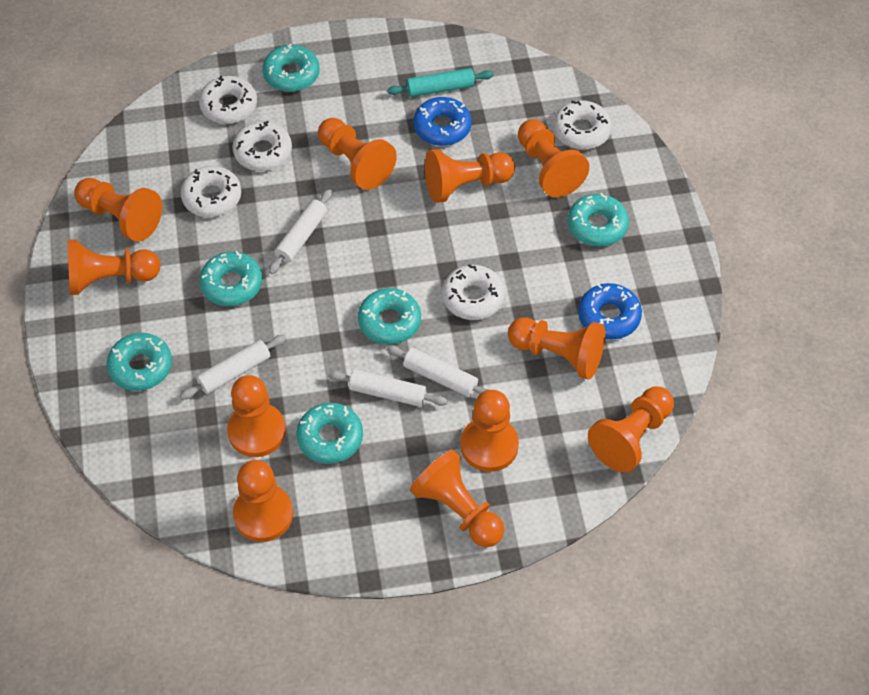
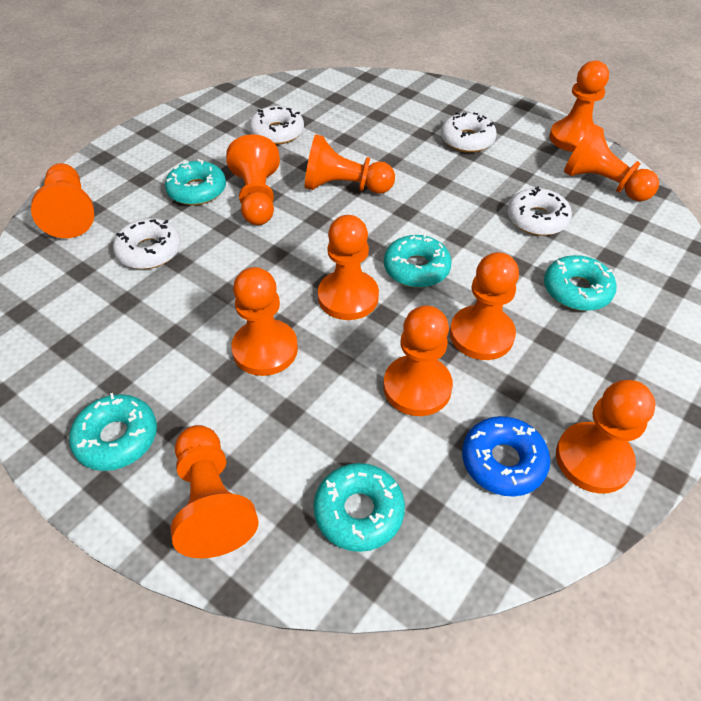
blue donut: [413,97,472,146] [578,283,642,339] = 2 -> [462,416,550,497] = 1
turquoise donut: [107,333,172,391] [200,251,262,306] [262,44,320,92] [296,403,363,464] [358,288,421,344] [568,193,629,246] = 6 -> [69,393,157,471] [165,159,226,205] [314,463,405,552] [384,233,452,288] [544,255,617,311] = 5
turquoise rolling pin: [387,68,494,97] = 1 -> none = 0
white donut: [181,166,241,217] [199,76,257,124] [233,121,292,171] [442,264,505,320] [553,101,612,149] = 5 -> [113,218,181,269] [249,106,304,145] [441,112,497,152] [507,186,572,236] = 4
white rolling pin: [180,335,286,400] [269,189,332,274] [328,369,448,407] [386,345,489,397] = 4 -> none = 0

